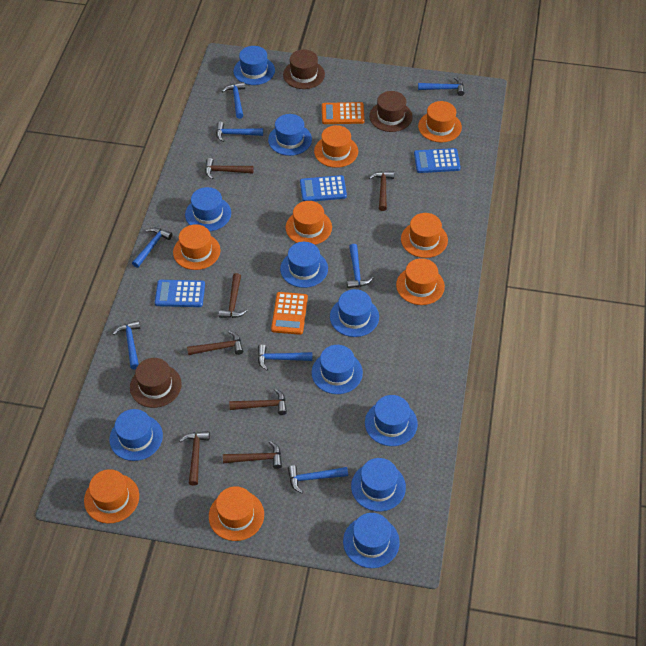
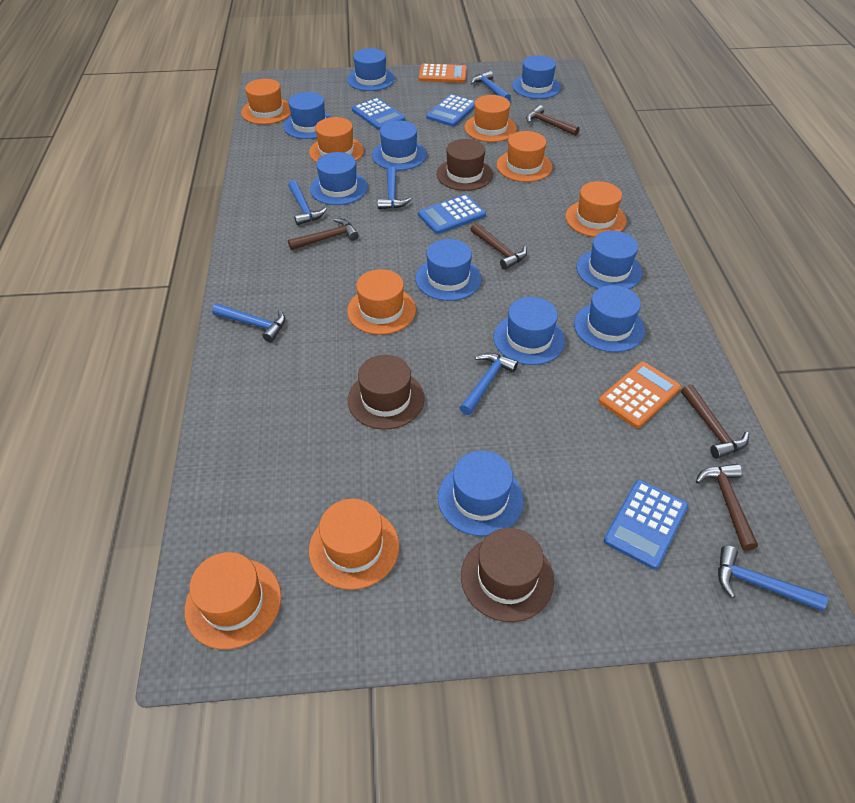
blue calculator: [155,280,205,307] [300,175,347,201] [414,148,461,173] = 3 -> [352,98,405,130] [418,194,486,234] [426,94,475,127] [604,480,688,570] = 4
blue hammer: [113,320,140,369] [132,228,172,268] [216,121,263,142] [222,82,245,119] [258,344,312,370] [288,465,348,494] [347,244,373,288] [418,77,465,96] = 8 -> [212,303,285,342] [288,180,326,225] [378,166,411,209] [460,353,518,415] [471,71,511,101] [718,546,828,611] = 6
brown hammer: [179,431,210,485] [187,330,243,355] [205,158,254,179] [219,273,247,318] [223,441,282,469] [229,388,287,415] [369,171,394,211] = 7 -> [288,218,359,250] [470,223,527,270] [526,105,580,136] [681,384,749,459] [696,464,758,551] = 5

